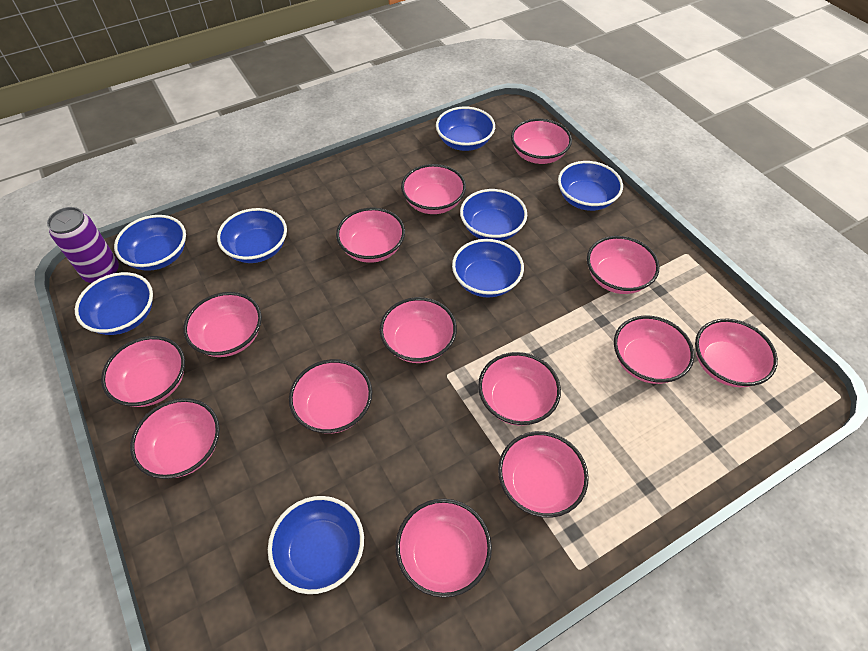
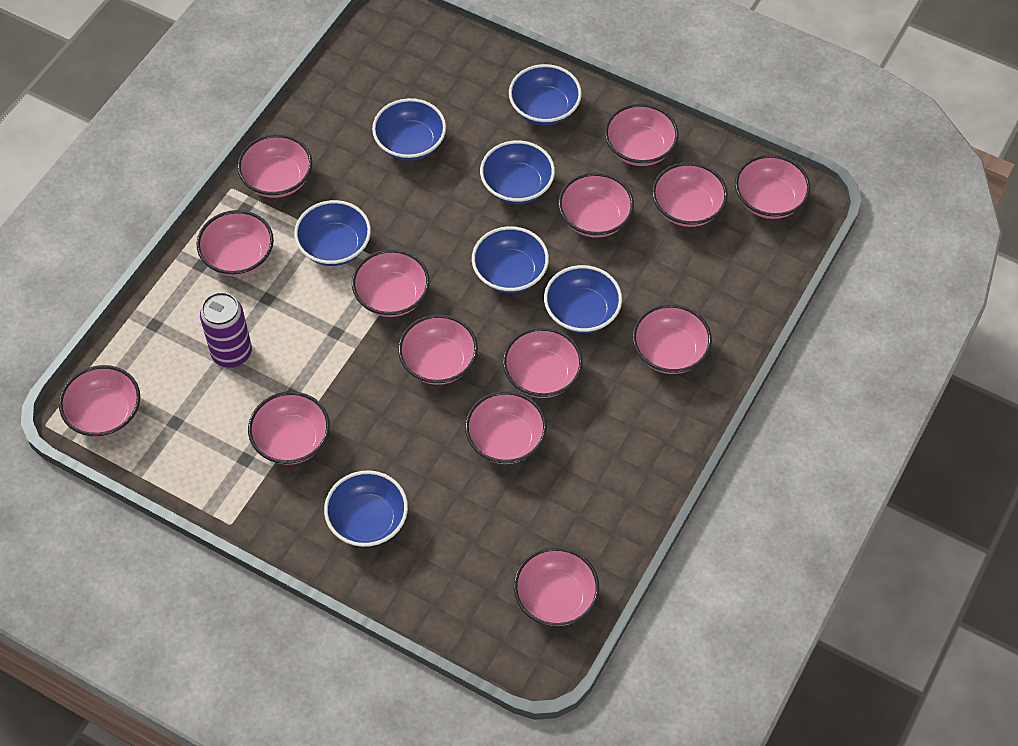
blue bowl: [75,272,153,335] [114,215,186,271] [217,208,287,263] [268,496,364,594] [436,106,495,151] [452,239,524,297] [460,189,527,241] [558,161,623,211] = 8 -> [294,200,371,266] [324,470,408,547] [372,98,446,161] [472,226,549,293] [480,140,555,204] [509,64,582,125] [544,265,622,333] = 7

